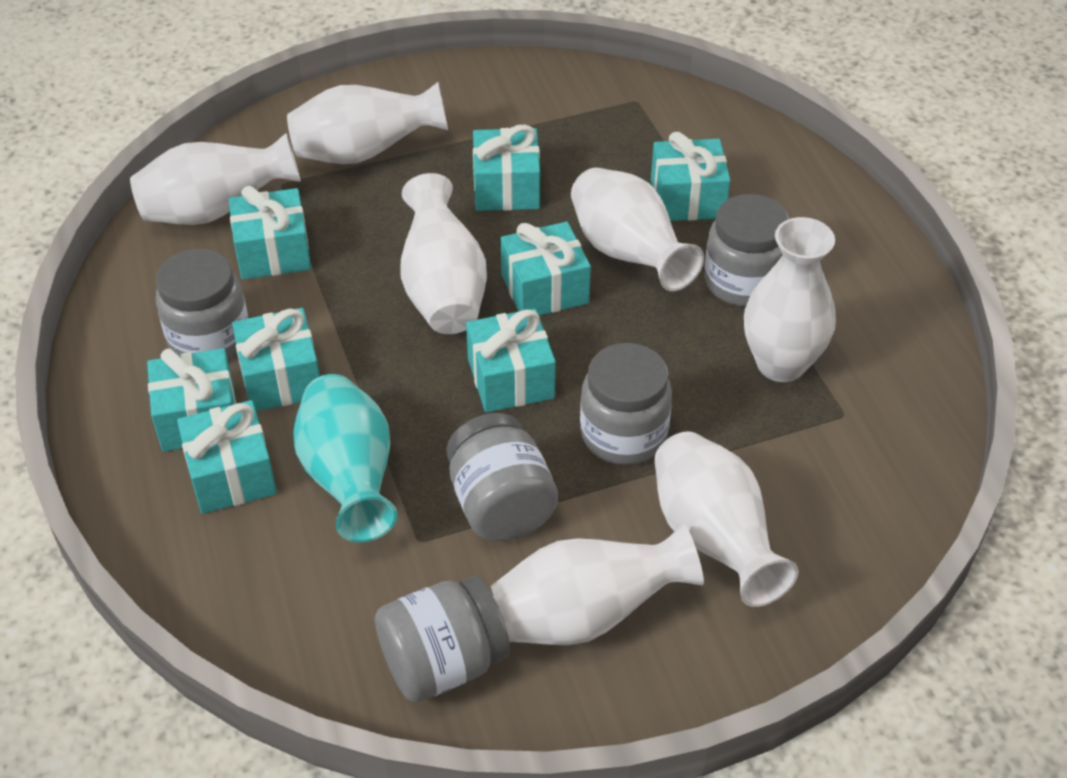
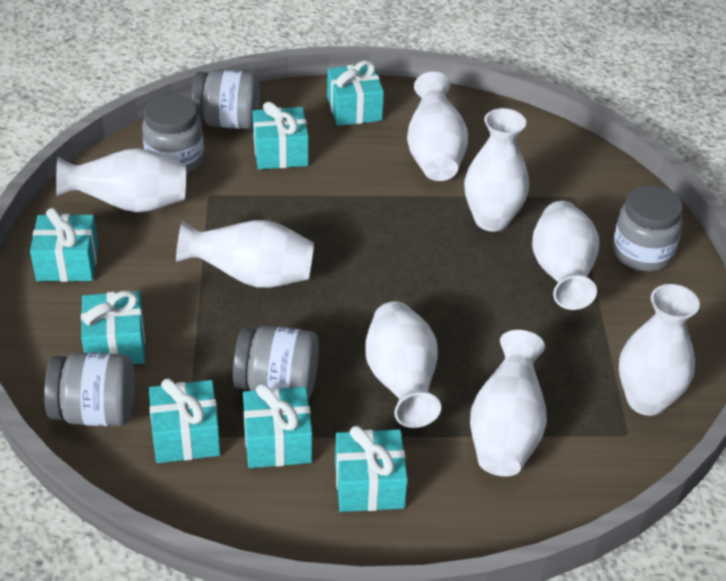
turquoise gift: [147,348,236,452] [177,400,277,514] [229,186,311,280] [232,308,320,411] [466,309,556,412] [473,125,540,211] [501,222,591,315] [651,132,731,221] = 8 -> [30,208,98,282] [81,290,145,364] [149,378,221,463] [243,384,312,468] [252,102,309,169] [327,60,384,126] [335,426,408,512] = 7
turquoise vase: [293,374,398,543] = 1 -> none = 0
white vase: [130,133,301,225] [287,82,448,164] [400,173,487,334] [491,524,704,645] [571,168,704,291] [654,431,799,607] [744,217,836,382] = 7 -> [56,148,186,212] [176,220,314,288] [365,301,441,428] [407,72,468,181] [464,108,529,232] [470,330,547,476] [532,201,599,310] [619,284,700,416] = 8

